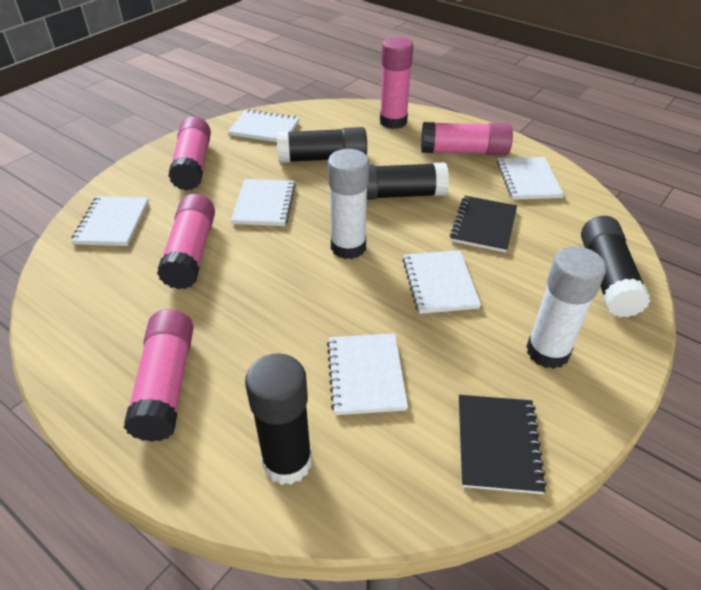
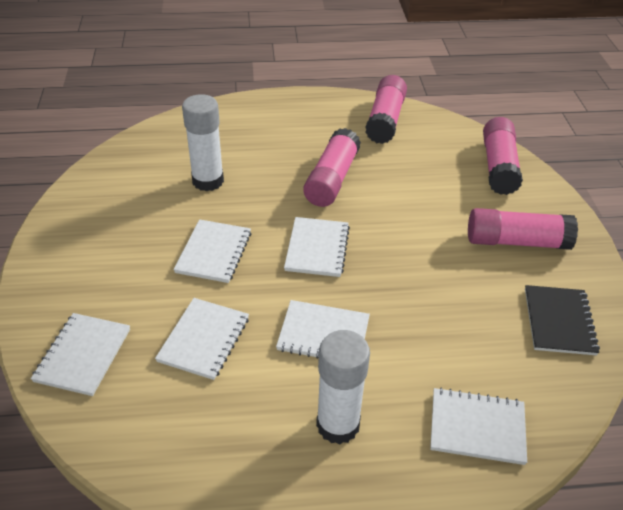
black glue stick: [245,353,312,485] [277,127,367,163] [367,162,449,200] [581,216,651,317] = 4 -> none = 0
black notebook: [450,196,517,253] [459,395,547,494] = 2 -> [525,285,600,356] = 1
pink glue stick: [124,309,194,442] [157,194,215,289] [168,116,211,191] [380,37,413,129] [421,122,513,155] = 5 -> [303,128,361,207] [365,75,407,144] [468,208,578,250] [483,117,523,195] = 4

